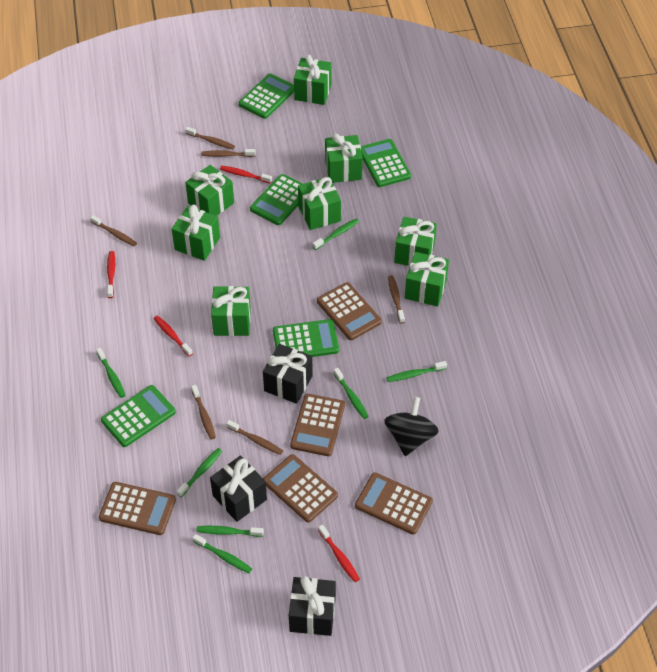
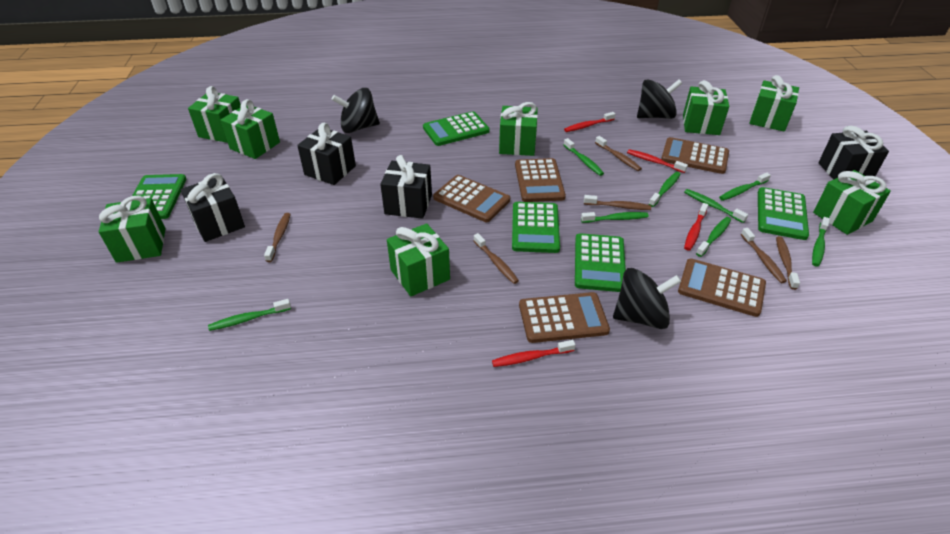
black gift: [210,455,267,522] [263,344,313,404] [289,576,336,636] = 3 -> [181,173,245,242] [297,123,356,185] [380,155,432,219] [818,126,889,180] = 4
black spinning top: [384,397,439,456] = 1 -> [332,88,380,133] [613,268,681,329] [637,79,682,119] = 3
green toothbrush: [96,348,126,398] [177,448,222,497] [193,534,252,573] [196,526,264,537] [313,219,359,250] [334,368,368,419] [387,361,447,382] = 7 -> [208,299,291,331] [564,138,604,176] [581,212,649,223] [649,172,681,207] [684,189,748,223] [696,217,731,257] [719,173,771,201] [812,217,830,267] = 8

